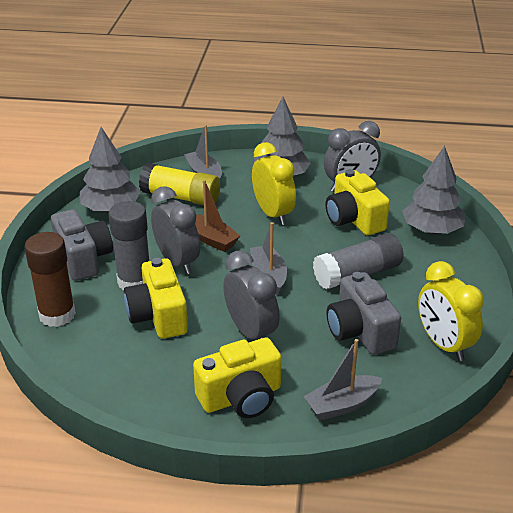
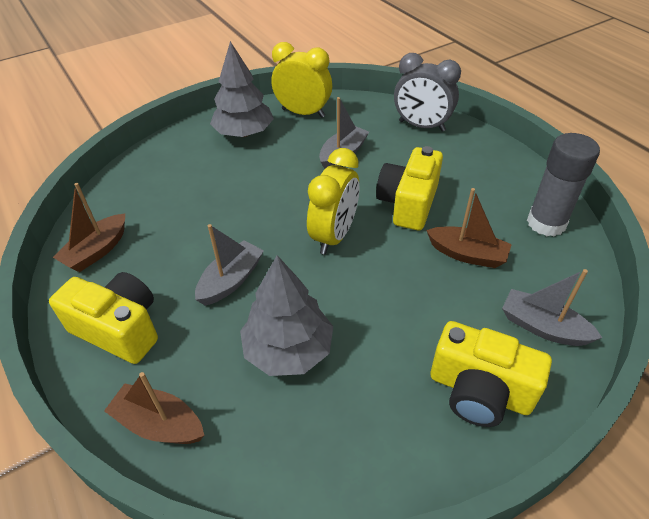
brown boat: [195,180,240,252] = 1 -> [53,183,125,272] [104,372,204,444] [426,188,512,268] = 3
brown glue stick: [24,232,76,327] = 1 -> none = 0
grey camera: [51,209,113,281] [327,272,401,355] = 2 -> none = 0
grey clock: [151,186,200,274] [223,250,280,339] [324,121,381,192] = 3 -> [394,53,461,132] = 1
grey glue stick: [109,201,149,291] [313,233,404,290] = 2 -> [527,133,600,237] = 1
grey tree: [80,127,140,213] [254,97,311,176] [402,146,466,234] = 3 -> [210,41,274,137] [240,255,333,376] = 2
yellow glue stick: [139,163,220,205] = 1 -> none = 0

